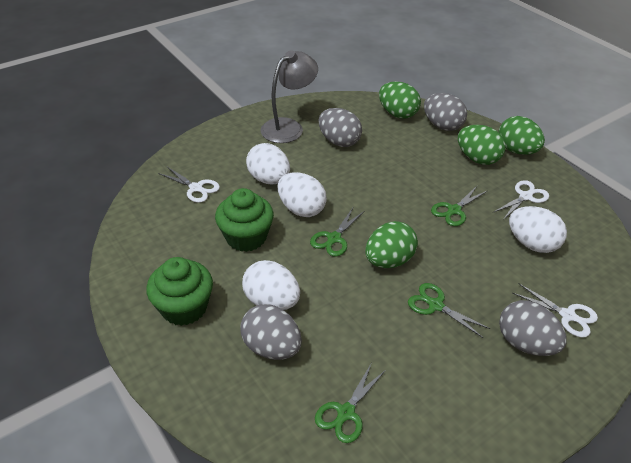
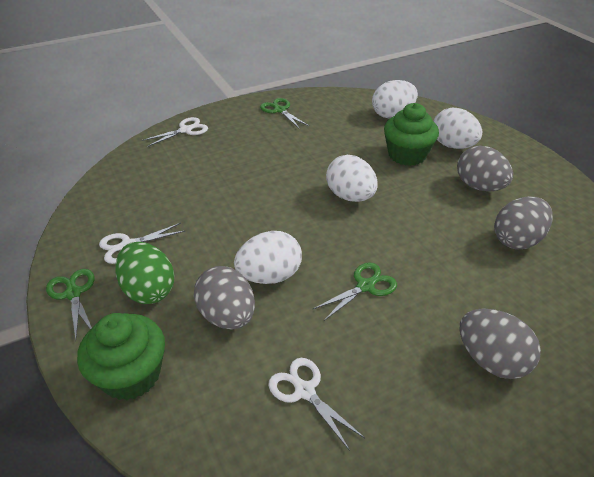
green egg: [365,221,418,268] [379,82,421,119] [458,125,506,165] [499,116,545,155] = 4 -> [115,242,174,304] = 1
green scissors: [310,208,364,257] [315,364,386,443] [408,283,490,338] [431,186,487,226] = 4 -> [46,269,94,340] [260,98,309,129] [313,263,397,321] = 3
grey lamp: [261,50,318,143] = 1 -> none = 0

